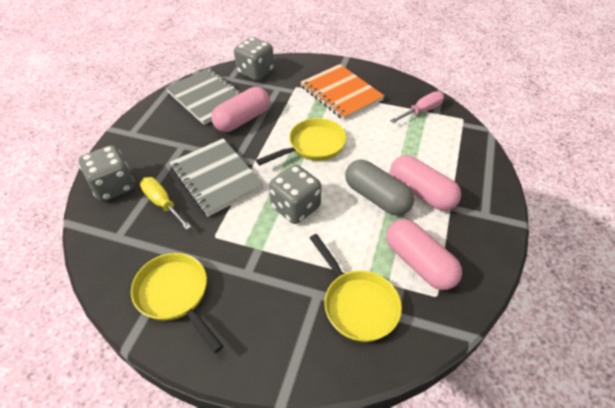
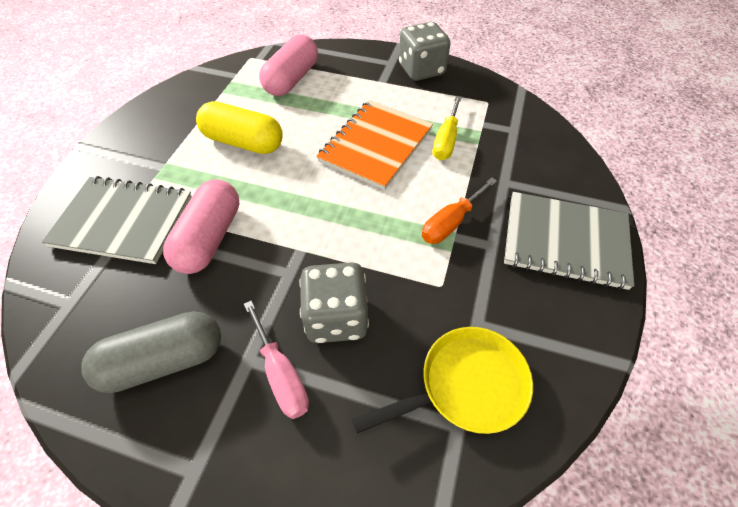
grey dice: [79,145,134,201] [234,37,274,81] [269,165,321,224] = 3 -> [299,262,369,343] [399,22,450,81] = 2
orange screwdriver: none = 0 -> [422,177,497,244] = 1
pink capsule: [211,87,270,132] [386,219,462,290] [390,155,461,211] = 3 -> [163,180,239,274] [259,35,318,96] = 2
yellow capsule: none = 0 -> [196,101,283,154] = 1
yellow pan: [131,253,223,353] [256,118,346,165] [310,234,402,342] = 3 -> [352,327,533,434] = 1

